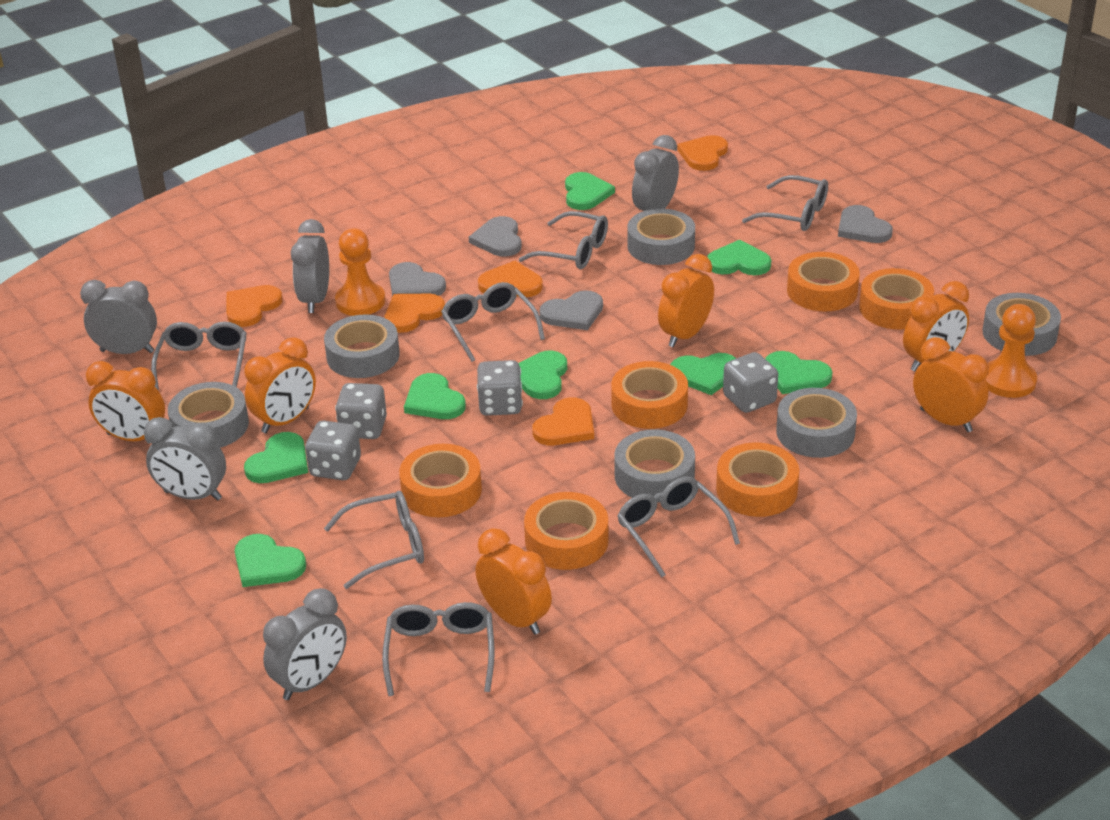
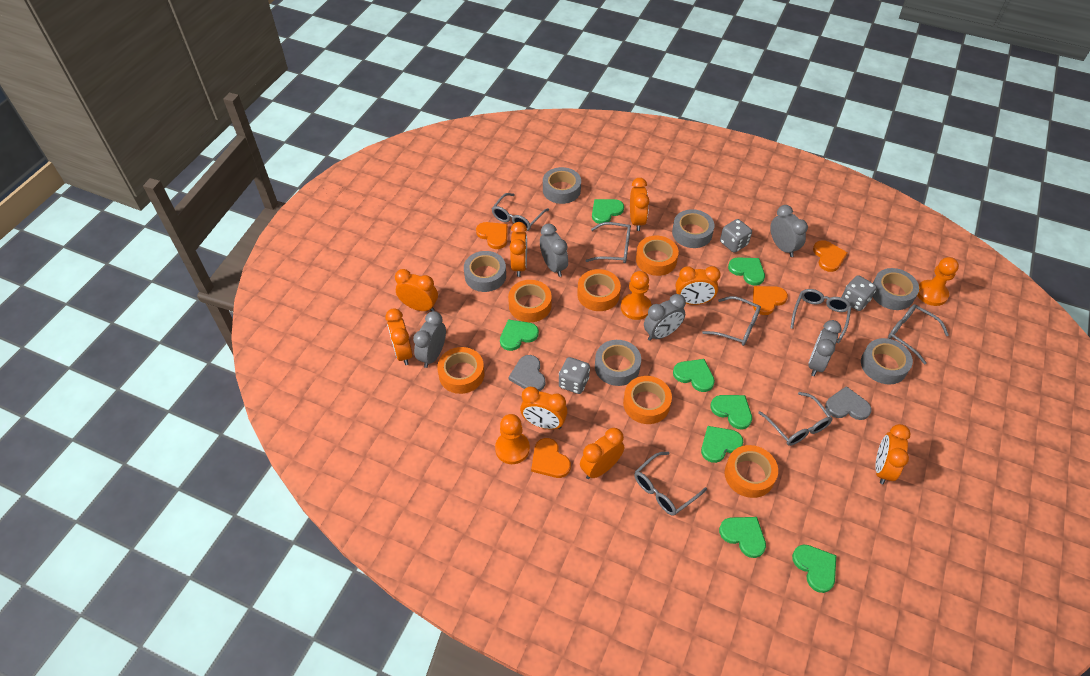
grey dice: [305,421,361,480] [335,383,387,439] [477,360,523,416] [723,352,778,413] = 4 -> [559,357,590,394] [720,219,752,253] [841,275,877,311] = 3
grey heart: [389,262,446,296] [469,216,522,257] [539,290,603,330] [838,205,893,243] = 4 -> [509,355,545,391] [825,386,872,420] = 2
orange clock: [86,361,165,441] [244,337,316,433] [476,528,552,635] [658,254,714,347] [903,281,969,372] [913,337,989,432] = 6 -> [385,308,413,365] [395,269,438,311] [510,222,527,277] [520,387,567,429] [580,428,624,479] [630,178,649,231] [676,266,720,305] [875,424,911,484] = 8
orange heart: [227,285,283,327] [385,294,445,333] [478,261,543,297] [532,397,594,445] [677,135,728,171] = 5 -> [476,222,508,249] [531,438,571,478] [753,286,788,315] [813,240,848,272] = 4
orange pawn: [335,228,386,316] [985,304,1037,398] = 2 -> [495,414,530,464] [621,271,652,320] [917,257,959,306] = 3

